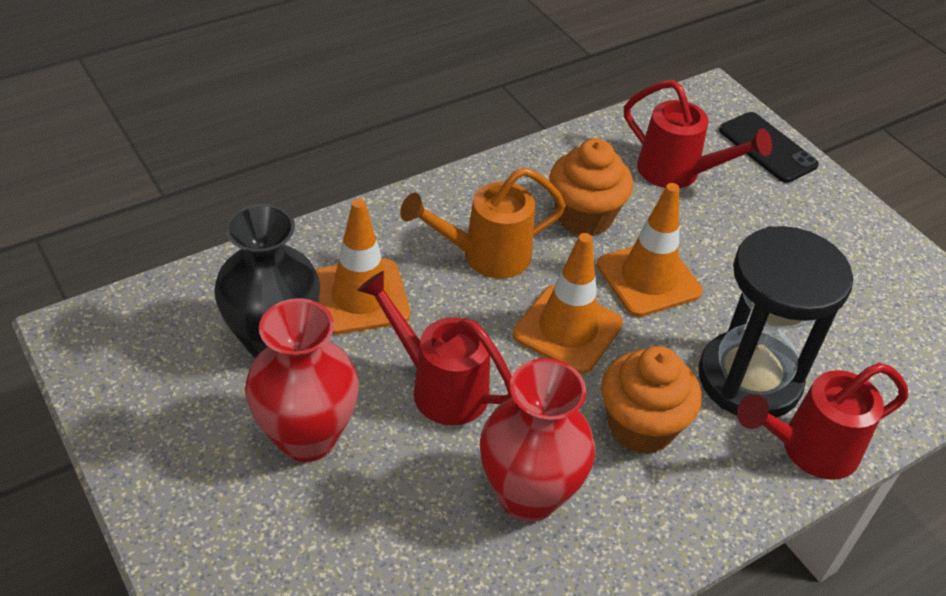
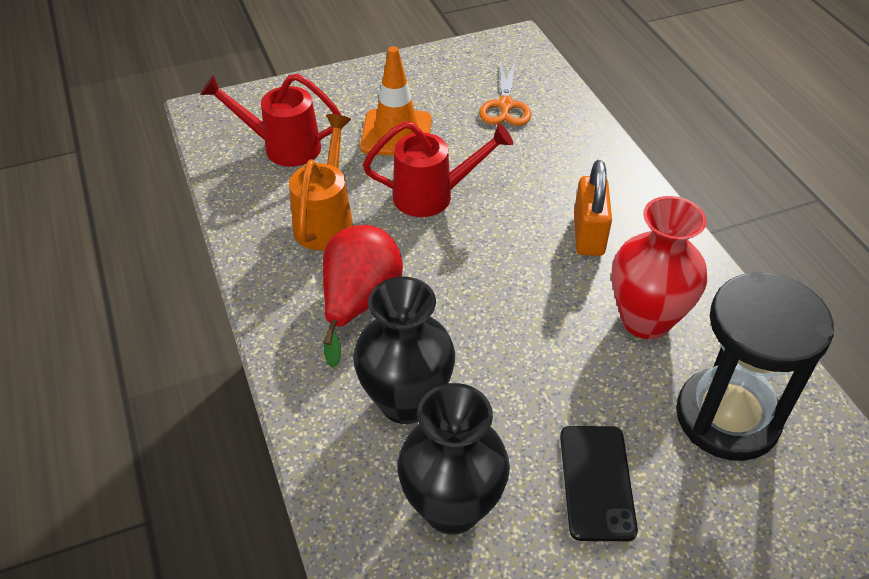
black vase: [214,204,320,358] = 1 -> [353,276,455,424] [397,383,510,535] = 2
orange cupcake: [549,138,633,236] [601,346,702,454] = 2 -> none = 0
orange padlock: none = 0 -> [574,160,612,256] = 1
orange scissors: none = 0 -> [479,61,531,126] = 1
orange traffic cone: [316,199,411,334] [513,233,623,374] [597,183,703,317] = 3 -> [360,46,432,155] = 1
red pear: none = 0 -> [323,225,403,368] = 1
red vase: [245,298,359,462] [480,358,595,522] = 2 -> [611,196,707,339] = 1
red watering can: [357,271,512,425] [624,80,772,188] [737,363,908,480] = 3 -> [200,74,341,167] [363,121,513,217] = 2

